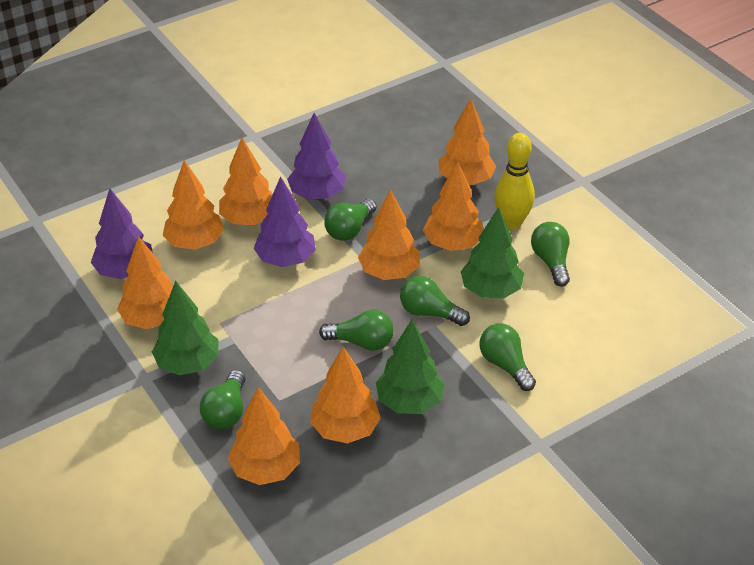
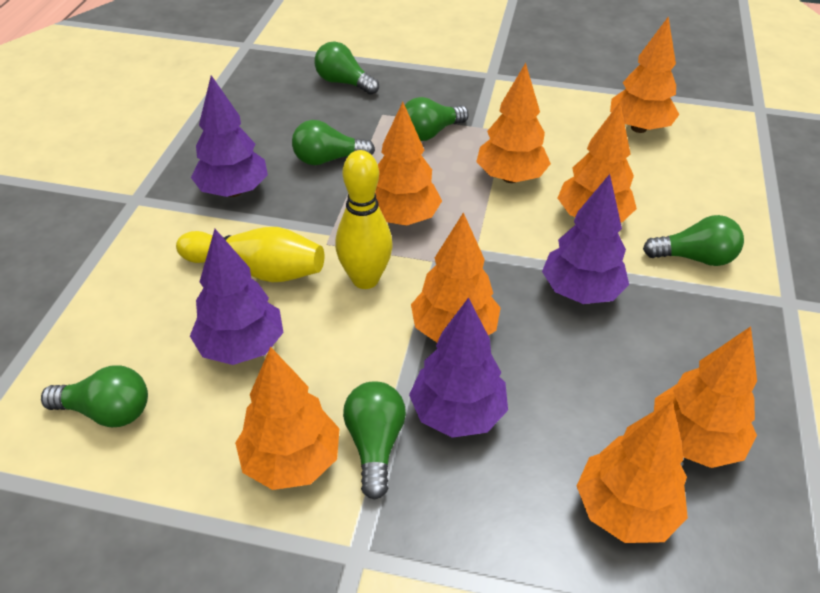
green tree: [152,281,218,375] [376,320,445,414] [461,207,524,298] = 3 -> none = 0
purple tree: [91,188,153,279] [254,176,316,267] [287,113,346,200] = 3 -> [190,229,284,365] [191,75,268,197] [409,297,508,438] [542,174,629,304] = 4
yellow bowling pin: [494,133,535,229] = 1 -> [176,227,324,282] [335,150,393,289] = 2

